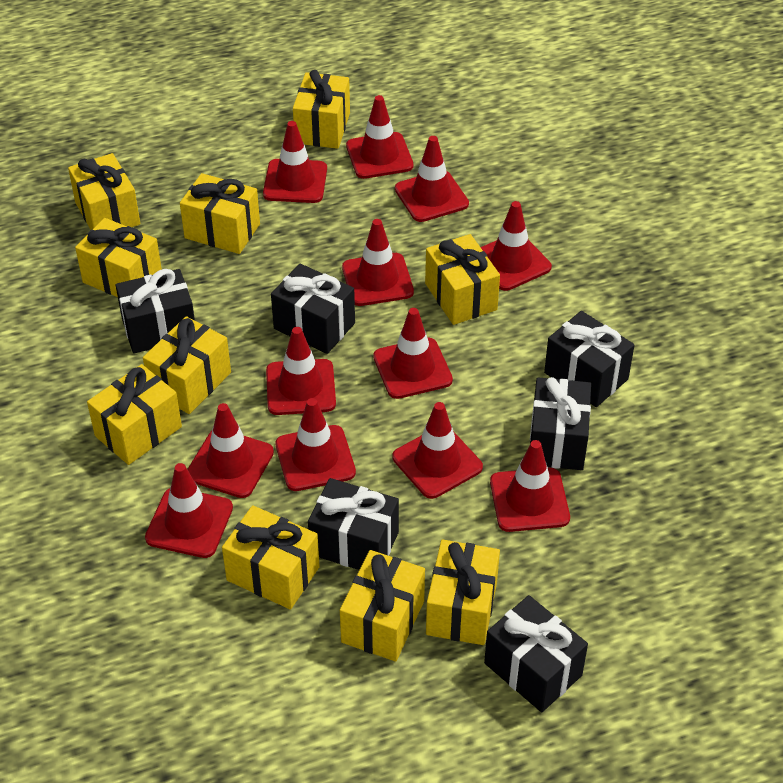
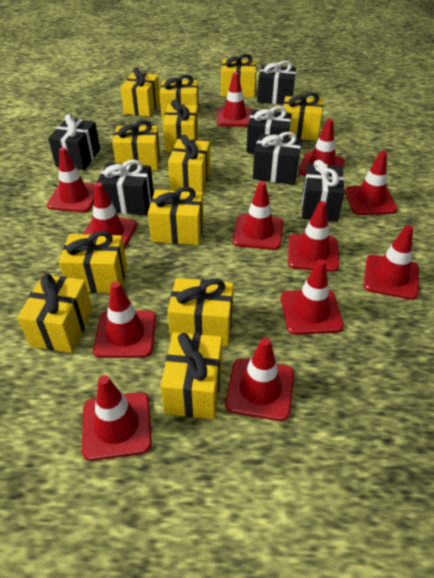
yellow gift: [68,153,140,230] [75,218,162,297] [87,364,182,465] [143,316,231,414] [180,173,260,254] [222,505,320,609] [293,70,350,149] [340,550,425,662] [425,234,500,325] [426,540,500,645] = 10 -> [17,274,93,353] [59,231,127,293] [112,120,160,171] [120,67,160,117] [148,187,204,245] [159,74,199,120] [160,332,222,419] [163,100,198,152] [167,278,234,346] [168,135,210,193] [221,54,257,97] [283,92,323,141] = 12

